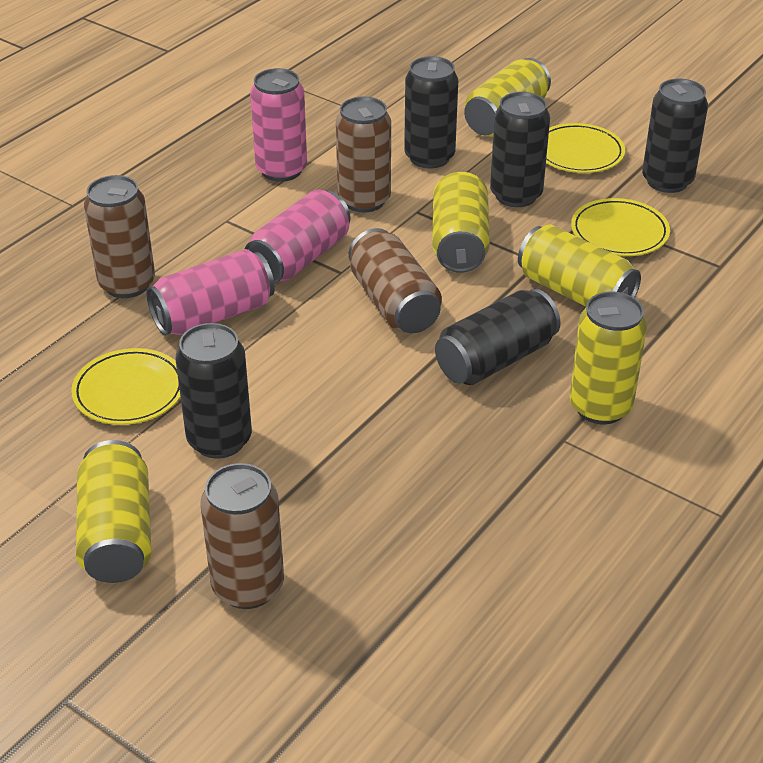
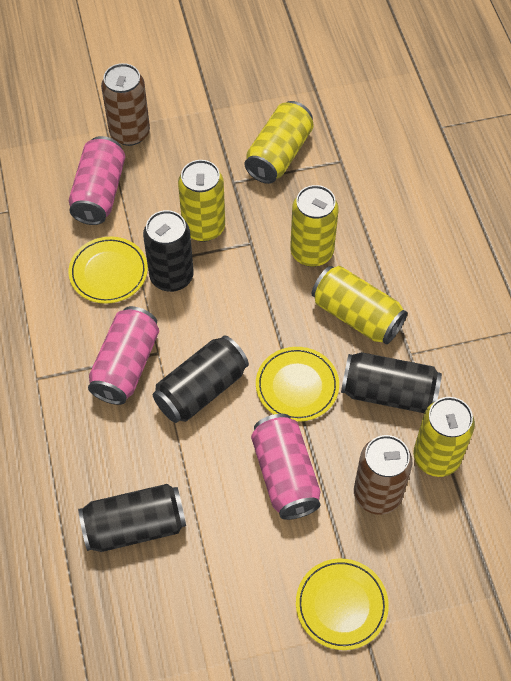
black can: [175,323,252,459] [404,56,458,168] [435,289,561,385] [490,92,550,207] [642,79,708,193] = 5 -> [78,484,186,552] [143,210,194,292] [153,335,249,423] [341,352,442,413] = 4
brown can: [84,175,155,298] [200,463,284,609] [336,96,391,212] [349,228,442,333] = 4 -> [101,63,150,146] [354,435,412,515] = 2

